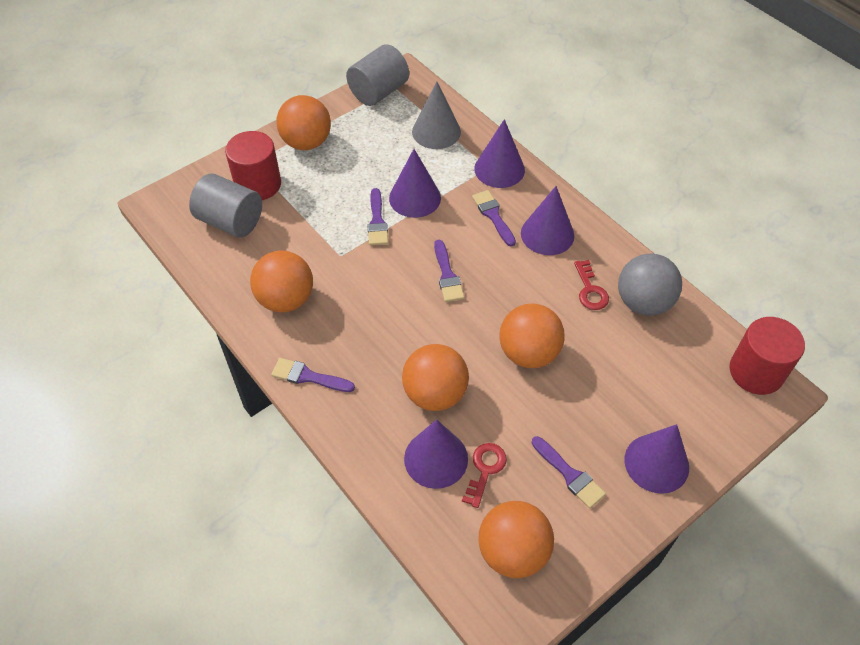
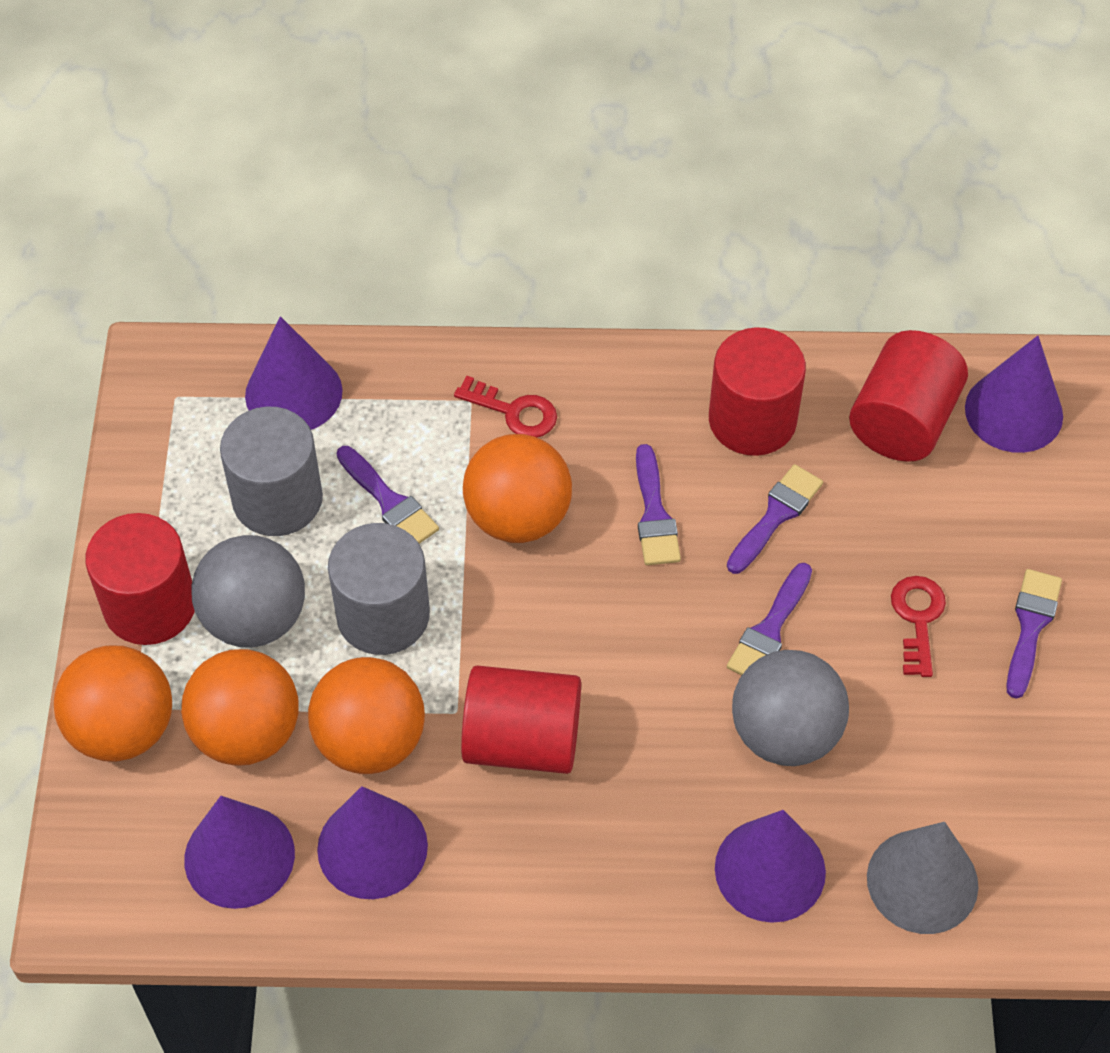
grey ball: [618,253,682,316] = 1 -> [191,535,305,648] [732,650,849,766] = 2
orange ball: [250,250,313,312] [276,95,331,150] [402,344,469,411] [478,501,554,578] [499,303,565,368] = 5 -> [54,646,172,762] [181,649,299,766] [308,657,425,774] [463,434,572,543] = 4
red cylinder: [225,131,281,200] [730,317,805,395] = 2 -> [85,513,195,645] [461,665,581,774] [709,327,806,456] [849,330,968,462] = 4

